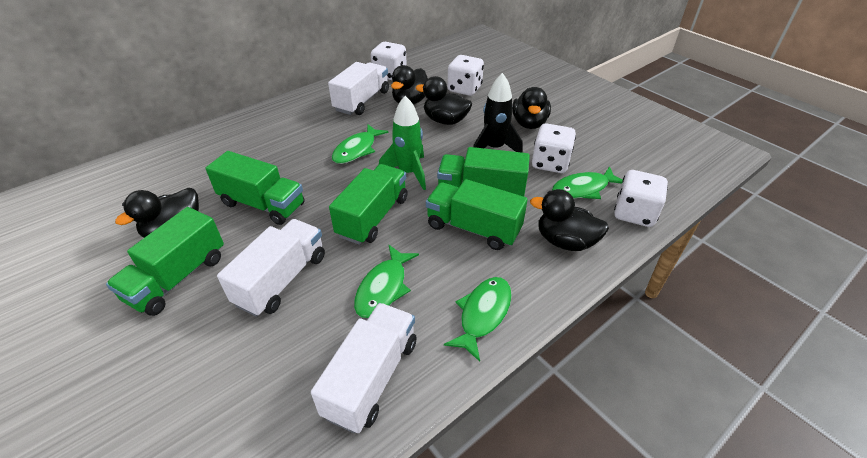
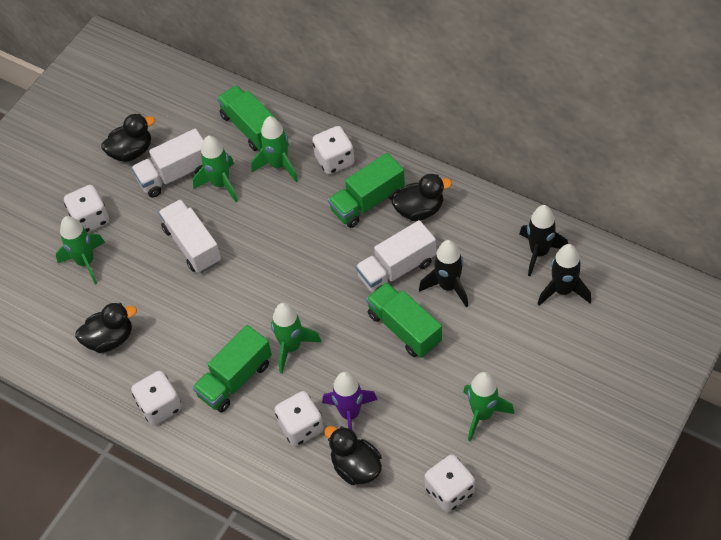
black duck: [115,188,199,238] [391,65,428,105] [416,76,472,125] [512,87,551,129] [530,189,609,251] = 5 -> [75,303,137,353] [101,114,155,162] [324,426,382,485] [392,174,452,221] = 4
black rocket: [473,73,523,153] = 1 -> [419,240,468,307] [519,205,568,276] [538,244,591,306] = 3
green fish: [332,124,389,164] [354,245,419,318] [444,277,512,362] [552,166,623,199] = 4 -> none = 0
green rocket: [379,96,426,190] = 1 -> [56,216,105,285] [193,136,238,202] [251,116,298,182] [271,303,322,373] [463,372,514,442] = 5
green truck: [106,207,224,316] [205,151,304,225] [329,164,408,245] [426,179,528,250] [437,147,530,196] = 5 -> [193,325,272,412] [217,85,276,151] [328,153,405,228] [366,282,442,358] = 4
purple rocket: none = 0 -> [322,372,378,430] = 1
white dice: [371,42,407,81] [447,55,484,96] [532,123,576,173] [614,170,668,227] = 4 -> [64,185,109,233] [131,371,182,425] [274,391,324,446] [312,126,355,175] [425,454,475,512] = 5

